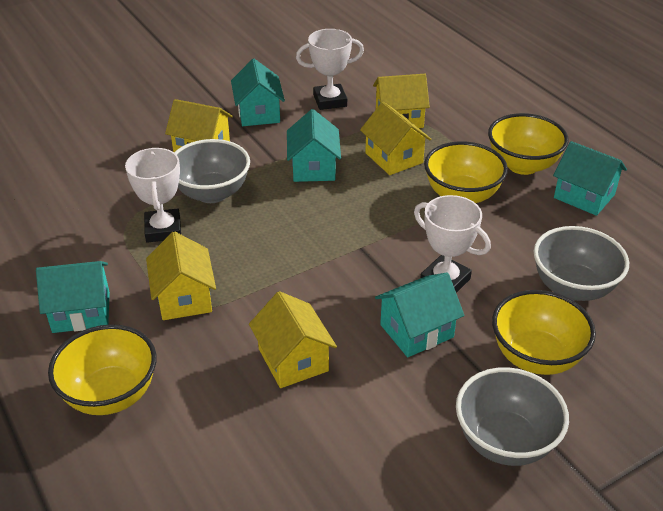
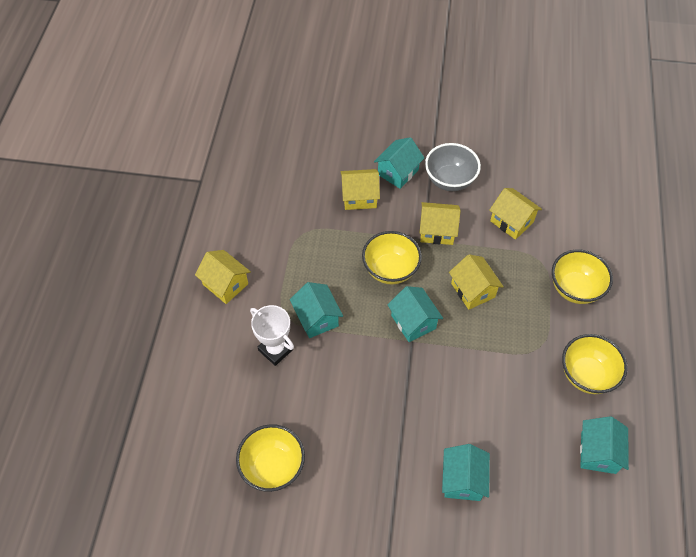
grey bowl: [174,139,250,203] [456,367,569,466] [534,226,629,301] = 3 -> [425,143,481,191] = 1
white trophy: [125,148,181,243] [296,29,364,110] [414,195,491,293] = 3 -> [250,305,294,366] = 1

